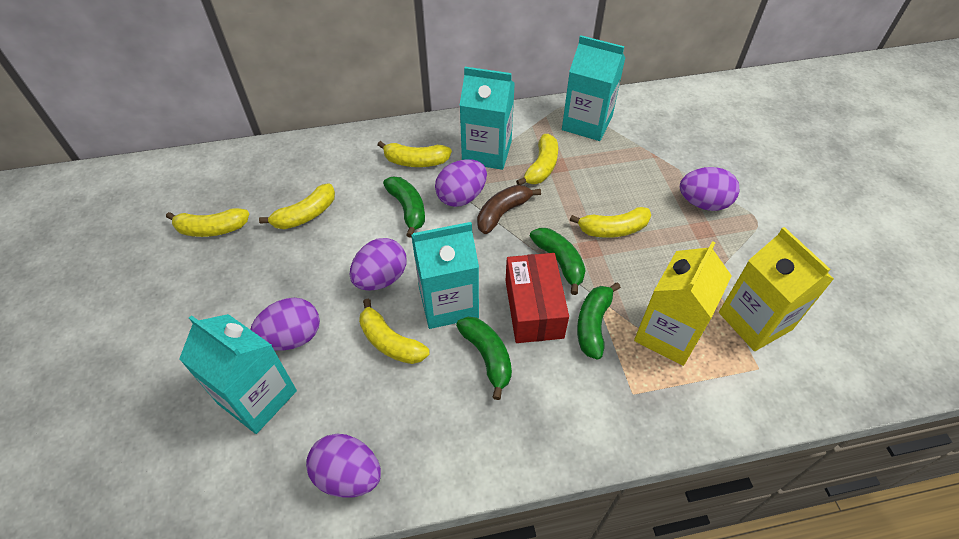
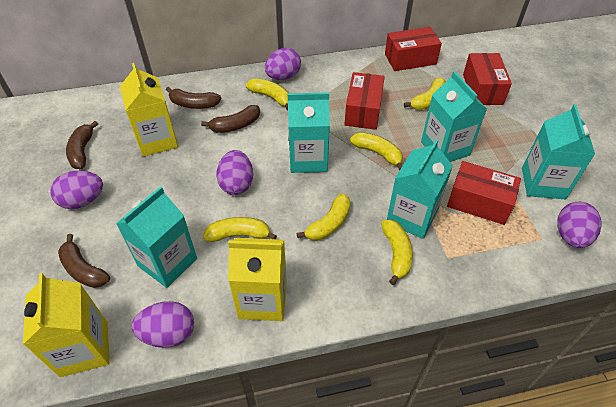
brown banana: [477,185,541,234] = 1 -> [58,234,110,288] [66,121,98,169] [166,87,221,109] [201,105,260,133] = 4
green banana: [383,177,425,238] [456,317,512,400] [530,228,586,295] [577,282,621,359] = 4 -> none = 0
red box: [506,253,569,343] = 1 -> [345,72,385,130] [385,27,442,71] [447,161,521,225] [463,53,512,105] = 4
turquoise carton: [179,314,297,434] [411,222,479,329] [460,67,515,170] [562,35,625,141] = 4 -> [116,186,197,288] [288,92,330,173] [387,139,453,239] [421,71,487,162] [522,104,595,199] = 5
yellow carton: [634,241,732,366] [719,227,834,351] = 2 -> [23,273,109,377] [120,63,178,157] [228,238,287,321] = 3

